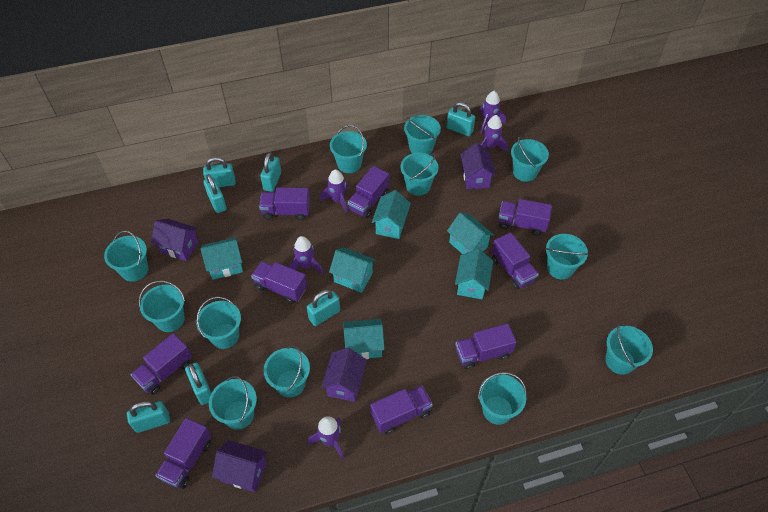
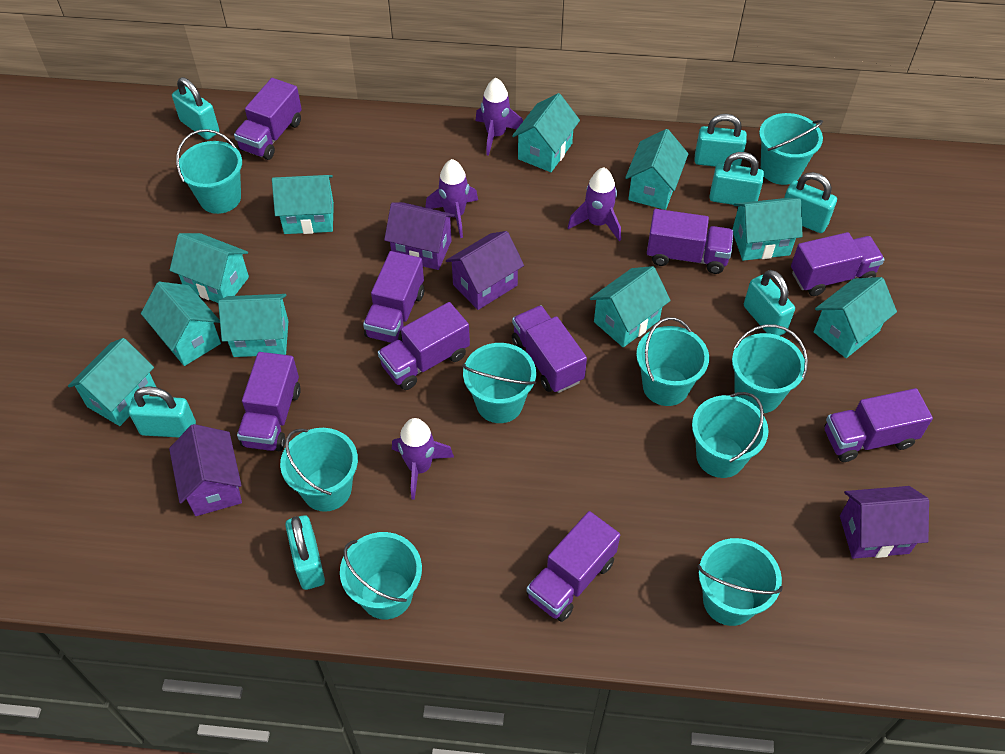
purple rocket: [289,236,323,274] [308,416,344,460] [319,169,348,213] [479,91,506,134] [481,115,508,152] = 5 -> [392,418,454,500] [425,159,478,238] [476,78,523,156] [567,167,621,241] = 4
turquoise bucket: [104,231,148,282] [139,281,185,332] [196,297,241,349] [209,376,257,430] [263,345,310,398] [330,125,367,173] [400,153,438,196] [404,115,441,154] [478,372,527,425] [511,137,549,182] [545,234,589,280] [605,324,653,375] = 12 -> [176,129,242,214] [280,428,358,512] [340,532,422,619] [462,343,536,423] [636,317,709,406] [692,392,769,478] [698,538,783,626] [732,324,808,413] [759,113,823,185] = 9
turquoise house: [201,237,243,280] [329,248,376,293] [343,319,385,359] [372,190,411,239] [447,212,494,254] [455,249,493,299] = 6 -> [68,338,156,426] [141,282,221,366] [170,233,249,303] [218,294,288,357] [272,175,334,234] [512,93,580,172] [590,266,671,347] [625,129,688,210] [732,198,803,261] [814,277,897,358] = 10

